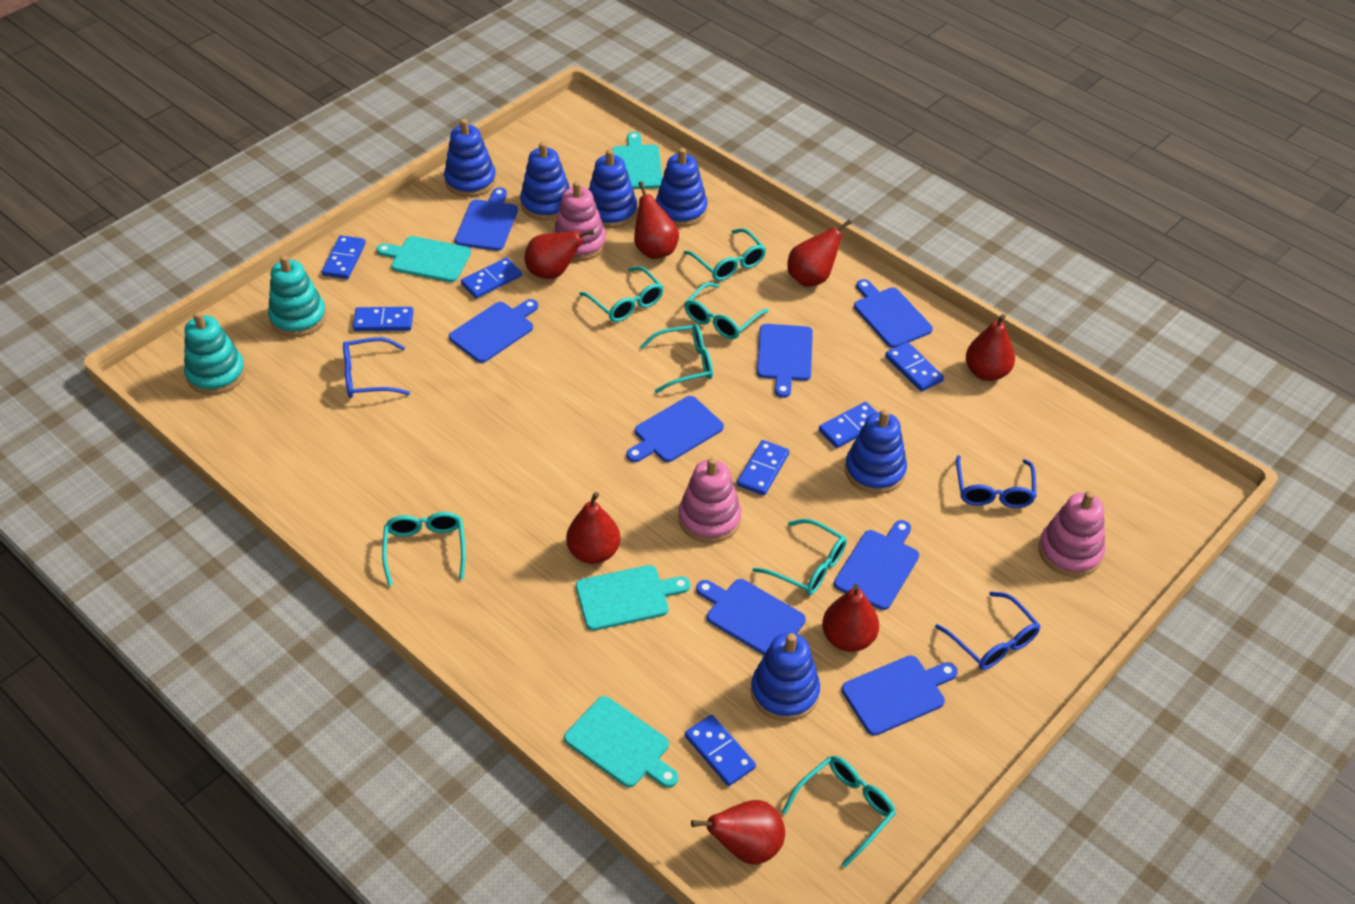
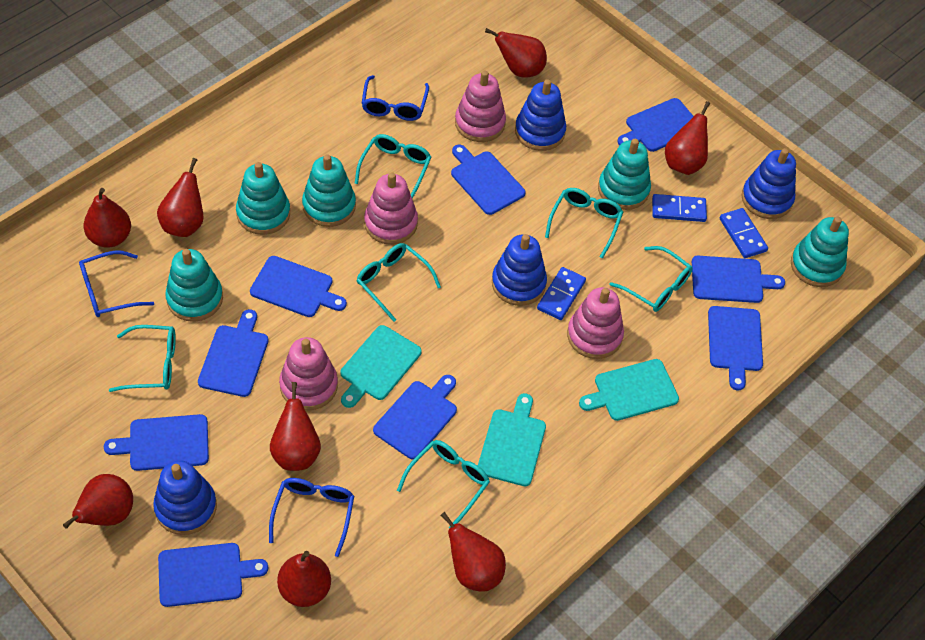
blue cutting board: [449,299,538,363] [455,188,518,251] [626,396,724,462] [696,579,806,655] [757,324,813,398] [834,520,919,610] [842,655,957,736] [854,279,933,348] = 8 -> [104,414,209,471] [158,543,268,607] [198,309,269,397] [250,256,347,317] [373,375,457,459] [451,145,526,215] [618,98,694,152] [692,256,785,303] [708,306,763,390] = 9
blue domino: [322,235,366,279] [353,307,413,331] [461,258,522,299] [685,715,756,786] [737,440,789,496] [819,402,876,448] [885,342,944,392] = 7 -> [537,267,586,320] [652,194,707,222] [720,208,768,258] = 3
blue stacking toy: [444,119,496,197] [520,142,570,220] [589,149,637,228] [655,148,708,227] [751,633,820,721] [845,409,907,494] = 6 -> [153,460,217,535] [492,234,547,306] [515,79,566,151] [741,148,796,219] = 4
pink stacking toy: [553,181,606,261] [679,457,742,543] [1039,491,1105,577] = 3 -> [279,337,338,410] [364,172,418,245] [455,71,506,142] [567,287,624,359] = 4
red pear: [525,230,594,279] [566,492,620,564] [634,181,679,259] [691,800,785,865] [787,220,852,287] [822,584,879,652] [966,314,1015,381] = 7 -> [63,474,133,529] [84,188,131,248] [157,158,203,237] [270,382,321,471] [277,551,331,607] [440,512,506,592] [485,28,547,77] [665,101,710,175] = 8
turquoise cutting board: [376,236,471,282] [564,696,678,788] [576,565,690,631] [612,132,662,189] = 4 -> [340,325,422,408] [478,393,546,486] [579,359,679,421] = 3
turquoise glasses: [382,512,466,586] [580,266,663,322] [640,324,713,393] [684,228,766,281] [684,282,769,339] [752,519,847,595] [782,756,896,868] = 7 -> [109,325,176,392] [355,134,431,199] [357,243,441,322] [397,440,490,528] [545,188,623,259] [610,246,693,312] = 6
turquoise stacking toy: [184,312,246,395] [268,255,327,337] = 2 -> [165,249,223,322] [236,162,290,235] [302,154,356,227] [598,139,651,210] [791,217,849,287] = 5

